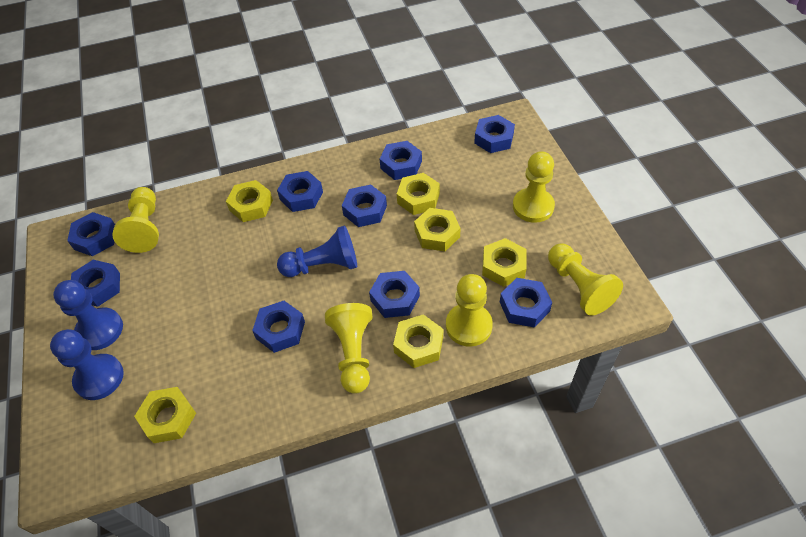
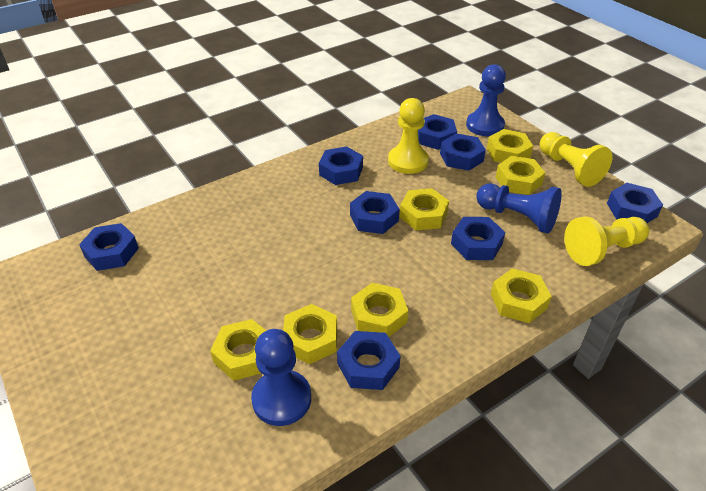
blue nut: [67,212,115,256] [71,260,120,307] [252,301,305,353] [277,171,323,212] [342,185,387,227] [369,271,420,318] [380,141,422,180] [474,115,515,153] [500,278,552,328] = 9 -> [79,223,139,271] [319,147,363,185] [337,331,401,390] [350,191,400,234] [418,114,457,150] [440,133,486,171] [451,217,505,260] [607,183,663,223] = 8
yellow nut: [134,387,196,443] [226,180,273,222] [393,314,443,368] [397,173,440,215] [414,208,461,251] [482,238,527,287] = 6 -> [210,319,266,381] [283,304,337,364] [351,283,408,337] [400,188,449,230] [487,129,533,163] [491,269,552,323] [495,156,545,195] = 7
yellow pawn: [112,187,159,253] [325,303,373,394] [446,274,493,347] [513,151,555,223] [548,244,623,315] = 5 -> [388,98,429,174] [540,132,612,187] [564,217,649,266] = 3

